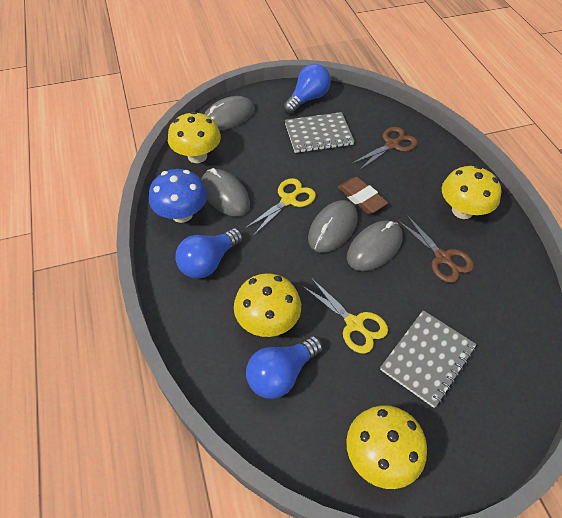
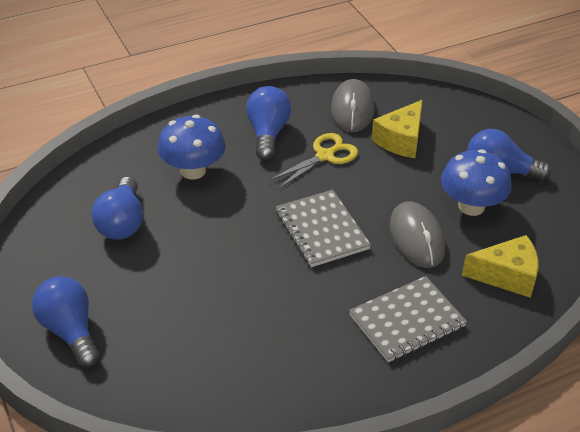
blue light bulb: [176,228,243,279] [246,336,323,399] [283,64,331,114] = 3 -> [32,276,100,367] [91,177,143,240] [246,86,291,160] [467,129,551,181] = 4
blue mushroom: [149,169,207,223] = 1 -> [157,115,225,180] [441,149,512,216] = 2
brown eraser: [337,177,388,214] = 1 -> none = 0
brown scissors: [351,127,418,170] [397,214,474,283] = 2 -> none = 0
grey mouse: [202,168,250,216] [204,96,255,131] [308,200,358,253] [347,220,403,271] = 4 -> [331,79,375,132] [390,201,445,268] = 2
yellow cheese: none = 0 -> [371,100,423,158] [462,235,539,298] = 2
yellow mushroom: [168,111,221,163] [234,273,301,337] [346,405,427,489] [442,166,501,219] = 4 -> none = 0
yellow scissors: [245,178,316,236] [302,278,388,354] = 2 -> [269,133,358,189] = 1

